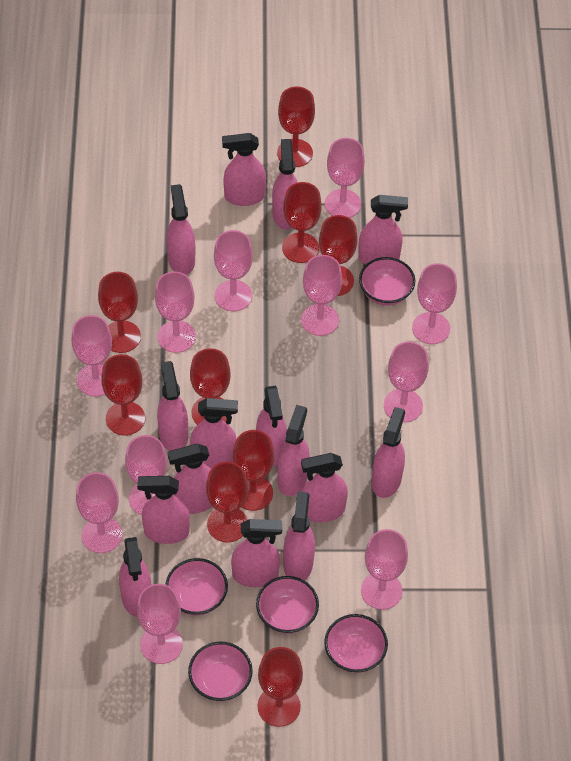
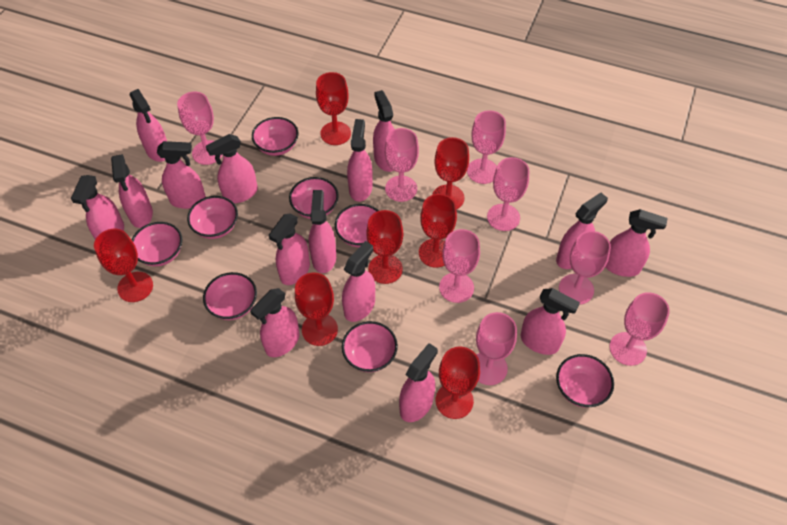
pink bowl: [165,558,228,616] [188,641,253,701] [256,576,319,634] [324,614,388,673] [359,257,415,306] = 5 -> [132,222,182,266] [187,196,238,239] [203,272,257,320] [252,117,298,156] [289,177,339,219] [335,204,379,247] [342,321,398,372] [556,354,614,407] = 8
pink goblet: [72,315,112,396] [76,472,122,553] [125,435,167,515] [137,584,183,664] [155,272,196,353] [214,230,253,311] [301,255,342,336] [325,138,365,218] [361,529,408,610] [384,342,429,423] [412,263,457,344] = 11 -> [177,92,223,165] [385,128,419,202] [439,229,480,303] [467,110,506,184] [476,312,517,385] [487,157,529,231] [559,231,611,305] [610,292,670,366] = 8
red goblet: [98,272,141,353] [101,354,145,436] [190,348,231,425] [206,462,248,543] [233,430,274,511] [258,647,303,727] [277,86,315,167] [282,182,321,263] [319,215,358,296] = 9 -> [94,229,153,302] [295,272,338,346] [316,72,351,145] [366,210,403,284] [419,194,457,268] [432,137,469,209] [436,347,480,419] = 7

